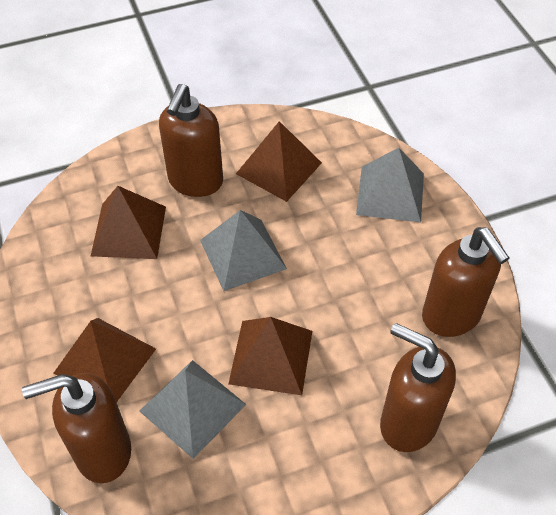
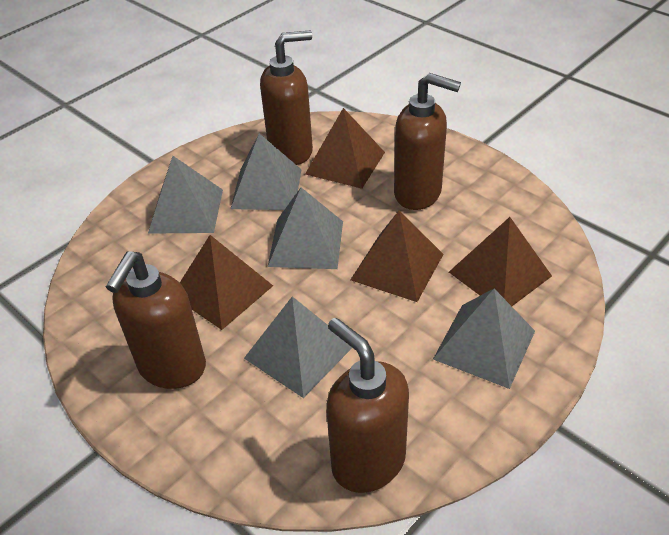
grey pyramid: [139,360,246,459] [200,210,287,291] [356,148,424,223] = 3 -> [148,156,223,234] [231,133,301,210] [244,296,352,398] [268,188,343,269] [433,289,535,389] = 5

